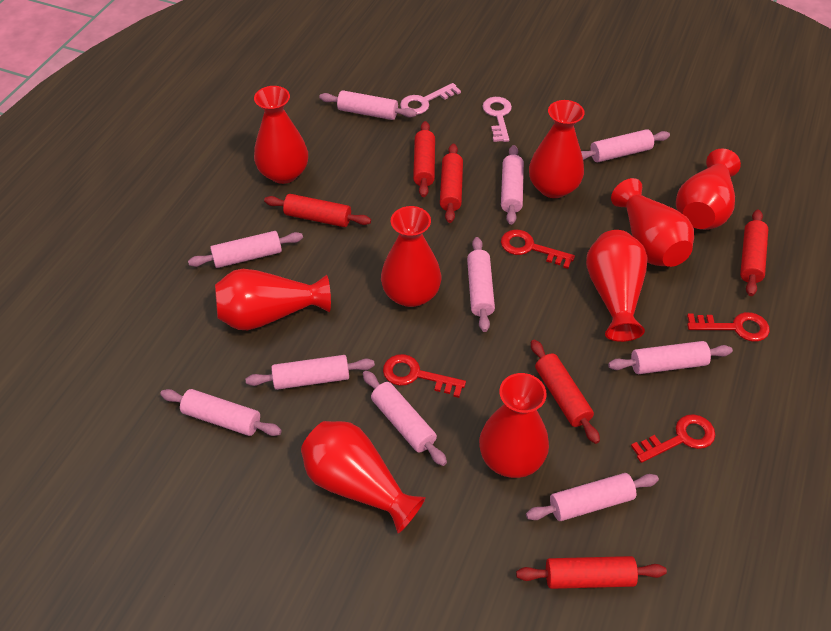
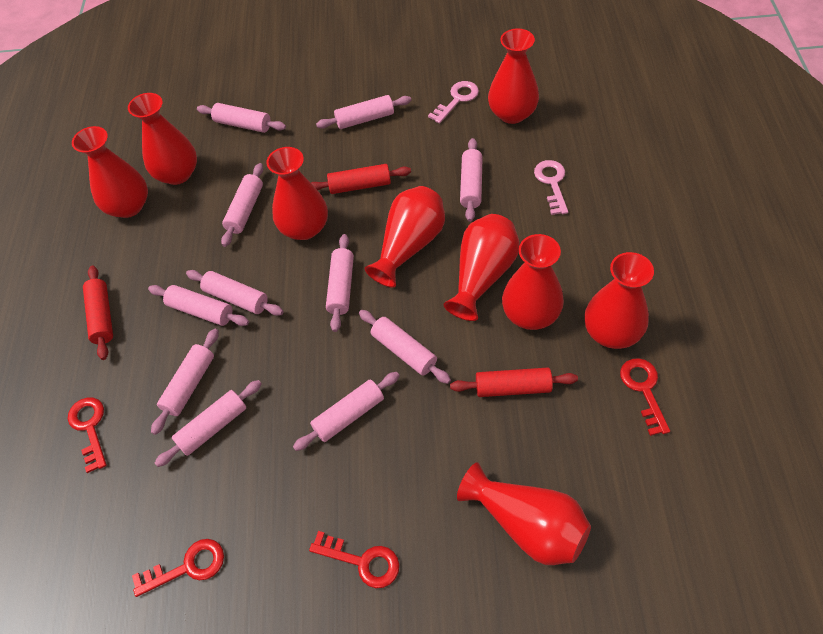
pink rolling pin: [160,389,282,436] [188,231,303,268] [246,355,375,390] [319,90,417,120] [363,371,447,466] [467,237,495,332] [501,145,524,225] [526,473,659,521] [581,129,670,162] [608,341,733,374] = 10 -> [148,285,249,326] [151,329,219,435] [155,380,262,467] [186,270,283,316] [197,103,286,133] [221,163,263,247] [293,372,400,451] [316,95,411,129] [326,234,354,332] [359,310,451,384] [460,138,483,222] = 11
red rolling pin: [264,194,371,227] [413,121,435,197] [440,144,463,223] [516,556,667,589] [531,340,600,444] [740,209,768,296] = 6 -> [83,265,113,360] [311,164,411,194] [450,368,578,397] = 3

